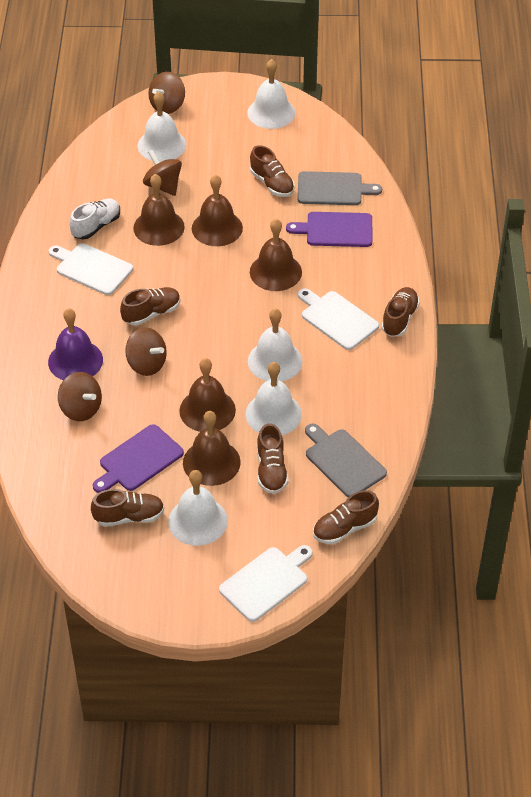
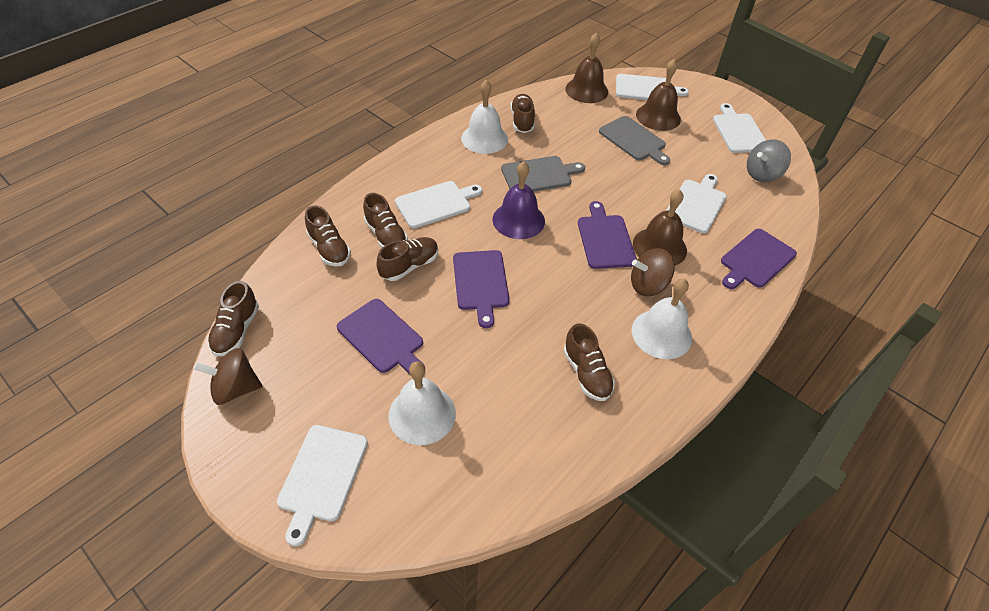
brown bell: [133,174,185,246] [179,358,236,432] [183,411,241,486] [192,174,243,246] [250,219,302,291] = 5 -> [565,33,608,103] [633,189,687,266] [636,59,681,131] = 3
brown spinning top: [58,372,102,421] [125,327,167,376] [143,150,182,196] [148,72,185,114] = 4 -> [194,348,263,405] [631,248,675,296] = 2
grey spinning top: none = 0 -> [747,139,791,182] = 1
purple cutting board: [93,424,184,493] [286,212,372,247] = 2 -> [337,299,425,374] [453,250,510,328] [578,201,637,269] [721,229,797,289] = 4
white bell: [138,91,186,162] [168,470,228,546] [246,362,302,435] [247,59,295,129] [248,308,303,382] = 5 -> [388,361,456,445] [461,80,508,154] [632,279,692,359] = 3
white cutting board: [49,243,133,295] [219,545,313,622] [298,288,379,350] = 3 -> [277,425,368,546] [395,181,482,229] [616,74,689,100] [666,174,727,233] [713,103,766,153] = 5
white shoe: [69,199,120,240] = 1 -> none = 0

